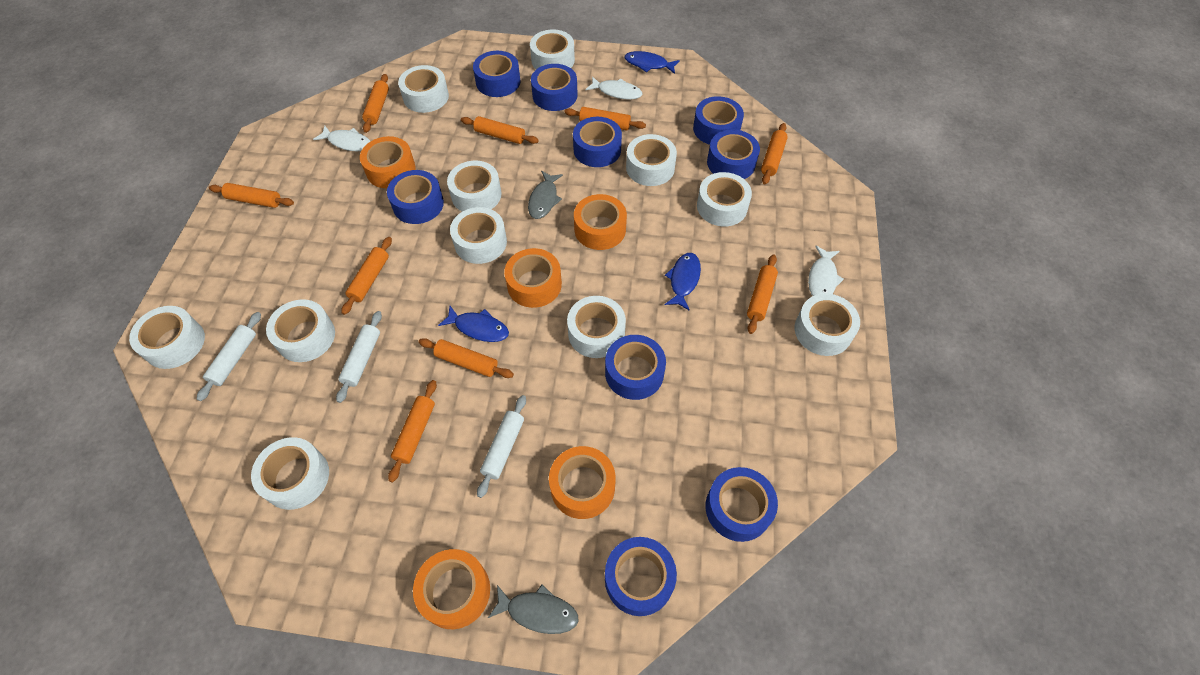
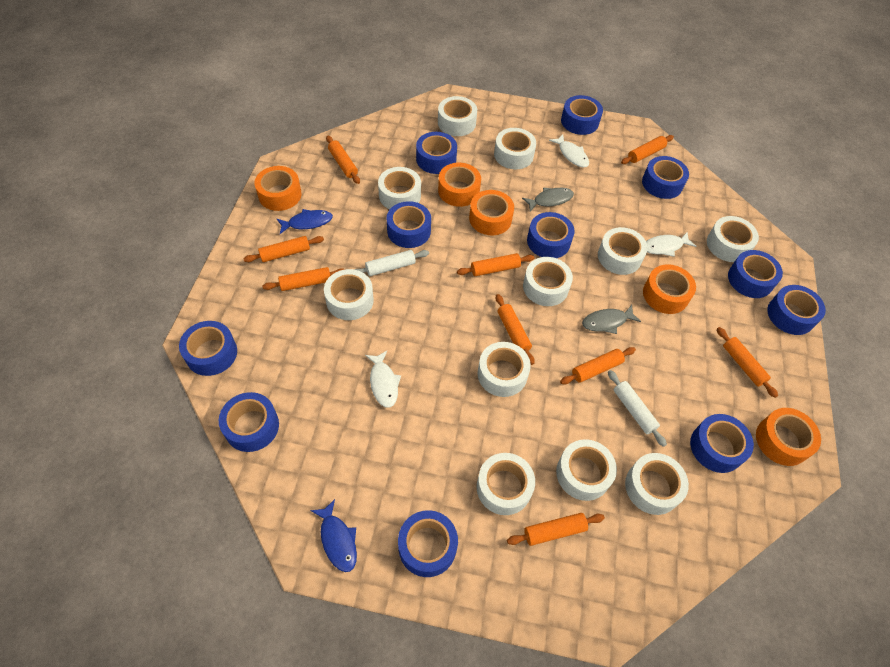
blue fish: [438,306,509,342] [624,51,680,74] [665,253,701,311] = 3 -> [277,209,333,234] [310,499,357,572] = 2
blue tape: [387,170,444,224] [473,51,521,97] [531,64,578,111] [573,117,622,167] [605,335,666,400] [605,537,677,616] [693,96,744,145] [706,467,778,542] [707,129,760,179] = 9 -> [179,321,237,376] [219,392,279,452] [387,201,431,248] [398,510,458,577] [416,132,457,174] [527,212,574,258] [561,95,603,135] [642,156,689,199] [690,414,754,473] [728,250,783,298] [767,285,826,335] = 11
white rolling pin: [197,312,261,401] [336,311,382,403] [477,395,526,498] = 3 -> [354,250,429,276] [608,370,667,447] = 2

